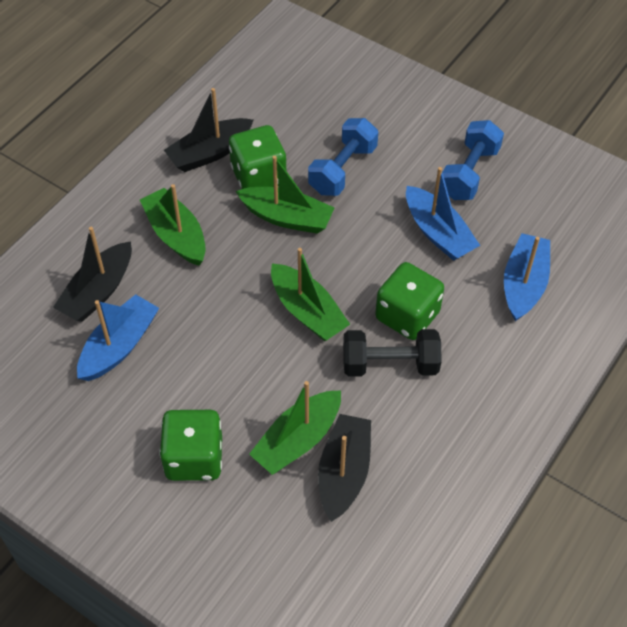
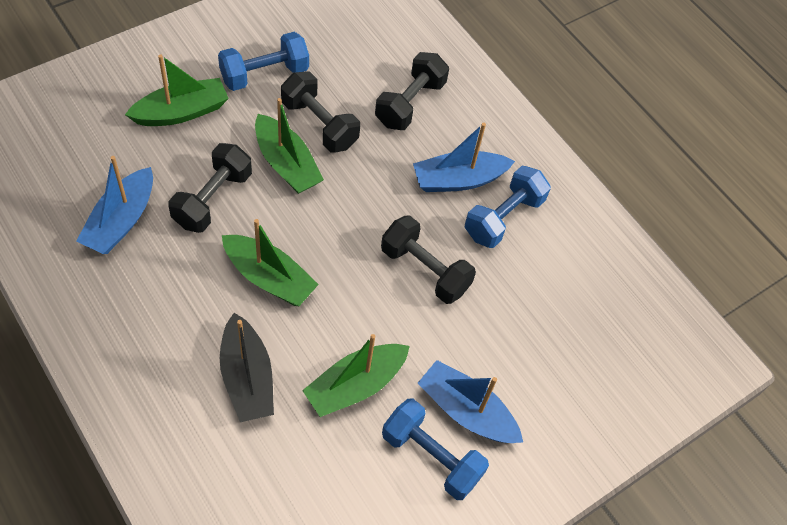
black boat: [53,227,132,322] [164,88,254,172] [318,414,371,522] = 3 -> [220,313,274,422] = 1
black dumbbell: [343,329,442,377] = 1 -> [168,143,252,233] [281,72,360,153] [375,52,449,130] [381,215,476,304] = 4
blue dumbbell: [308,118,378,196] [442,120,504,200] = 2 -> [218,32,309,91] [382,399,489,500] [465,166,551,248] = 3
green dice: [159,410,222,481] [229,125,286,189] [375,262,444,340] = 3 -> none = 0

